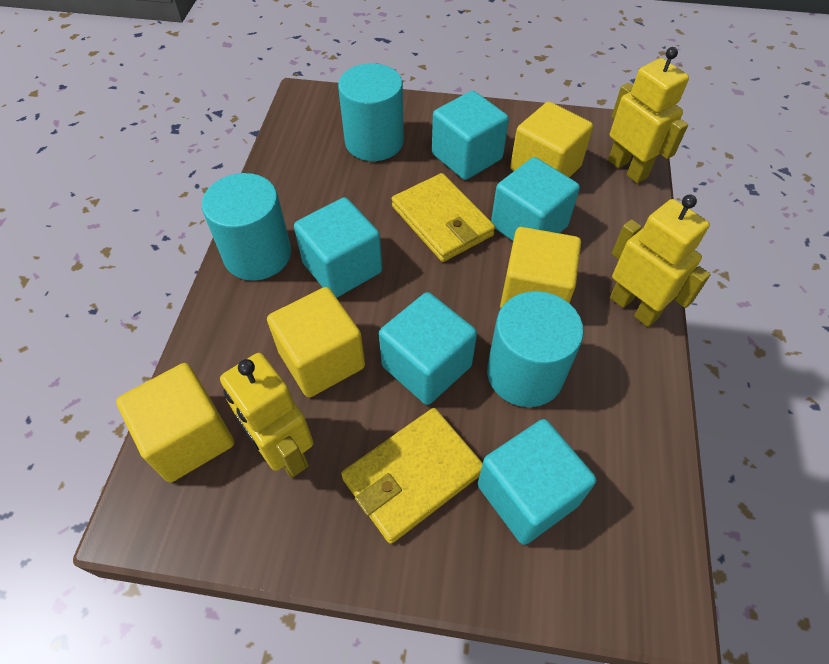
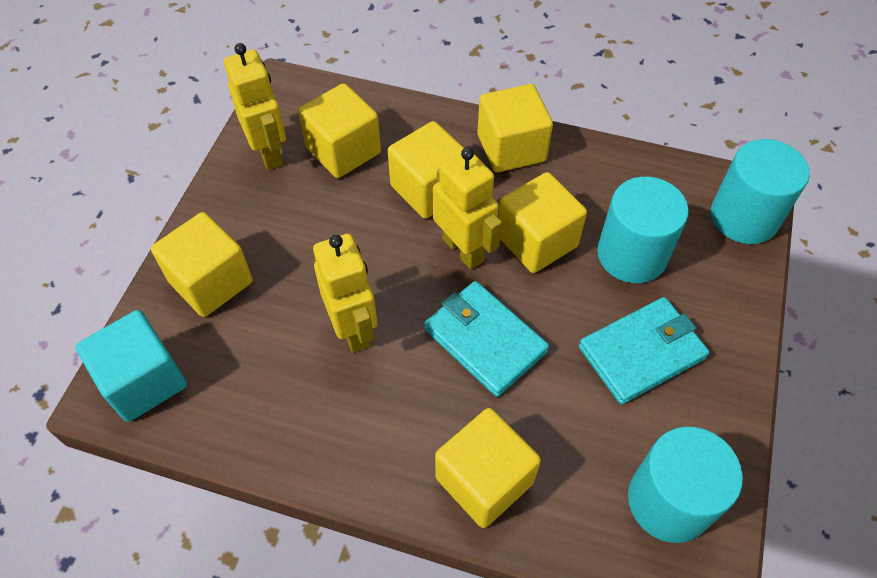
turquoise cube: [294,197,382,298] [379,292,477,405] [432,91,509,180] [478,419,596,545] [491,157,580,241] = 5 -> [75,310,187,422] = 1
turquoise wallet: none = 0 -> [424,281,549,397] [579,297,709,405] = 2
yellow cube: [116,363,234,482] [267,287,365,398] [500,227,581,308] [510,102,593,178] = 4 -> [151,212,253,317] [298,83,381,178] [388,121,464,219] [435,408,541,528] [477,84,553,172] [498,172,587,273] = 6
yellow wallet: [341,408,483,544] [392,173,495,262] = 2 -> none = 0

